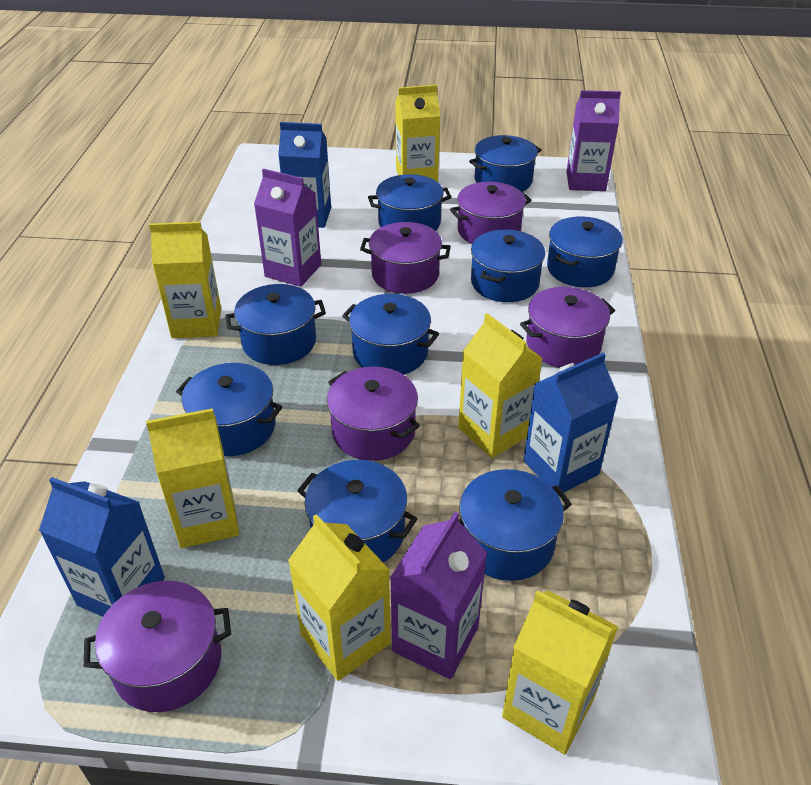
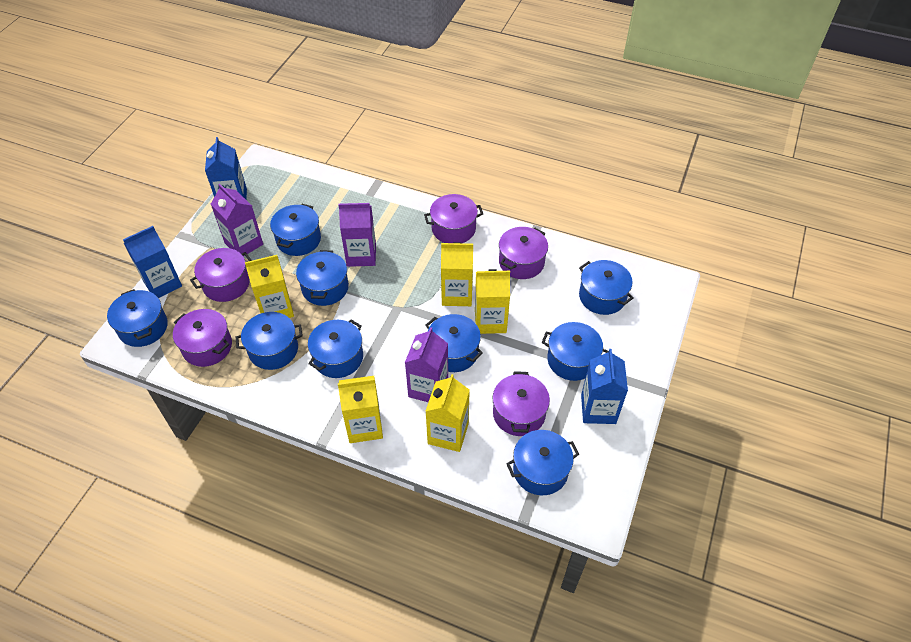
yellow carton: [146,408,239,548] [149,222,221,338] [288,514,391,681] [395,85,440,182] [458,313,543,458] [502,590,618,754] = 6 -> [245,255,294,318] [338,376,383,443] [425,374,470,452] [441,242,473,306] [475,269,510,334] = 5

